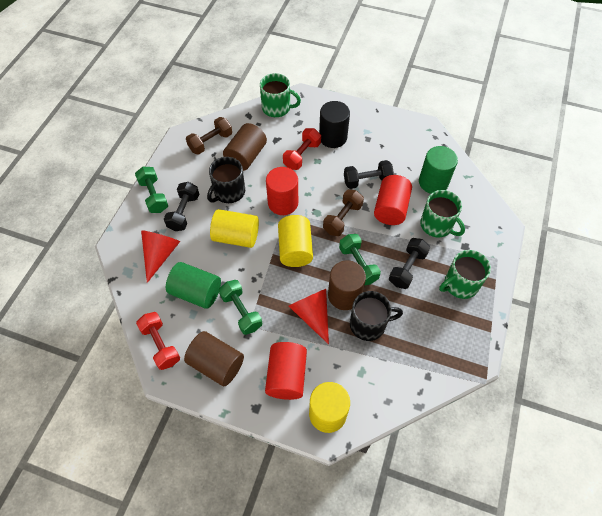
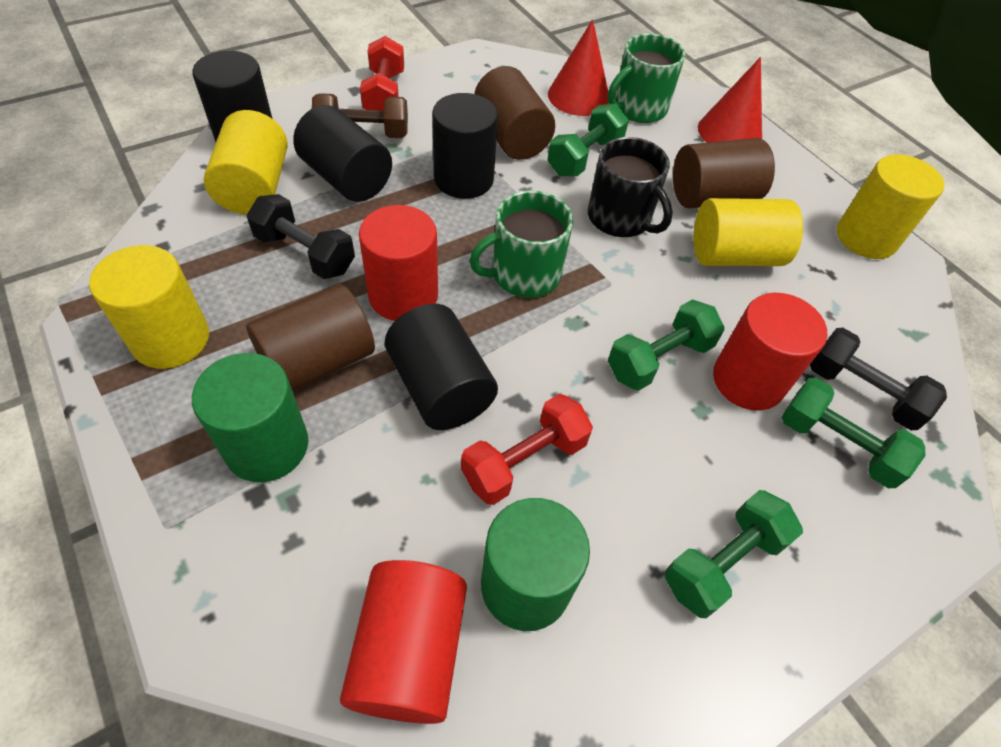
black cylinder: [319,101,350,148] = 1 -> [192,51,272,142] [293,105,392,202] [385,304,498,430] [432,93,498,199] = 4
black dumbbell: [164,182,199,231] [344,160,394,189] [389,238,430,289] = 3 -> [247,194,355,279] [810,328,947,430] = 2
black mug: [207,157,245,203] [350,291,403,341] = 2 -> [588,137,673,237] = 1
brown dumbbell: [186,117,232,154] [323,190,364,236] = 2 -> [312,93,408,138] = 1
green dumbbell: [135,167,168,213] [219,280,262,335] [339,234,381,285] = 3 -> [548,103,629,176] [608,299,725,391] [664,490,803,618] [782,377,926,488] = 4
green mug: [260,73,301,117] [420,190,465,237] [439,250,491,299] = 3 -> [469,191,573,298] [608,33,685,123] = 2
yellow cylinder: [210,209,259,248] [278,215,313,267] [309,382,350,433] = 3 -> [89,245,209,369] [204,110,288,215] [694,198,803,266] [837,154,944,259] = 4

